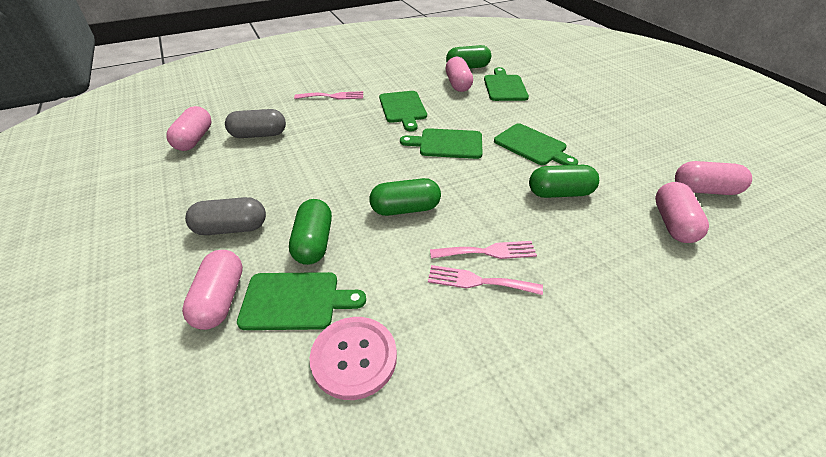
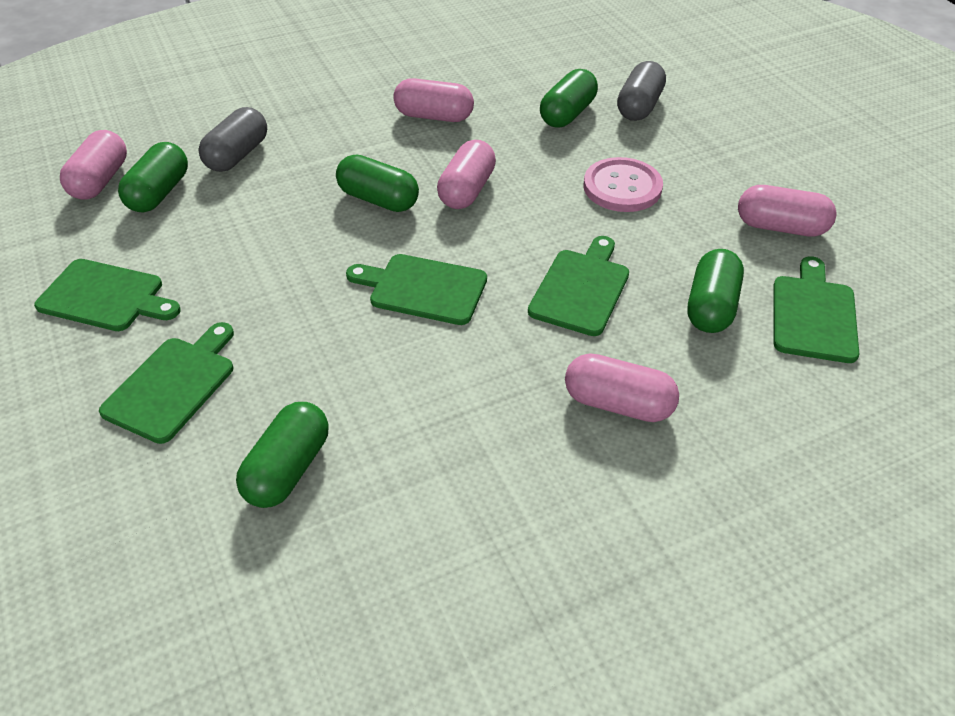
green capsule: [289,199,332,265] [369,178,441,216] [446,45,491,69] [529,165,599,198] = 4 -> [118,142,188,212] [236,402,329,508] [336,154,419,212] [540,69,598,127] [688,249,744,333] = 5
pink fork: [294,91,363,100] [428,265,543,295] [430,241,537,259] = 3 -> none = 0

